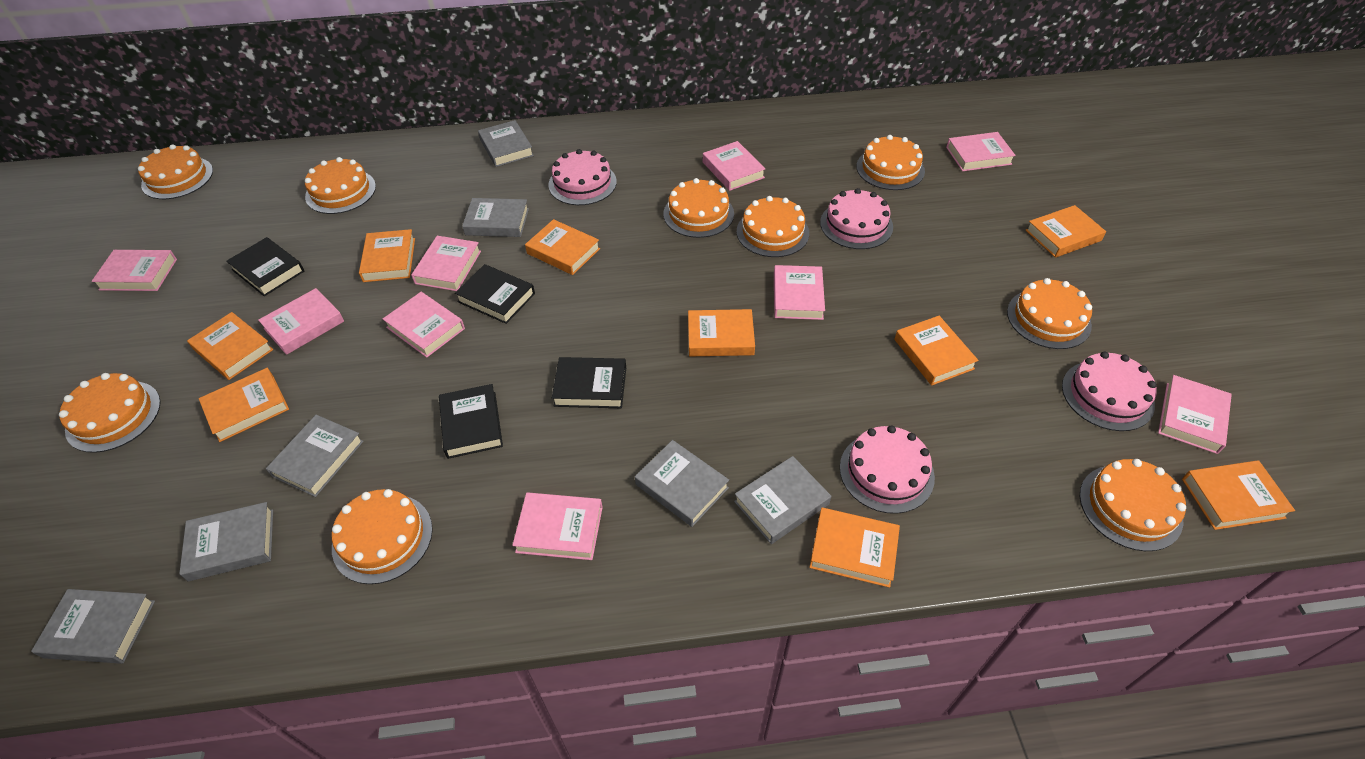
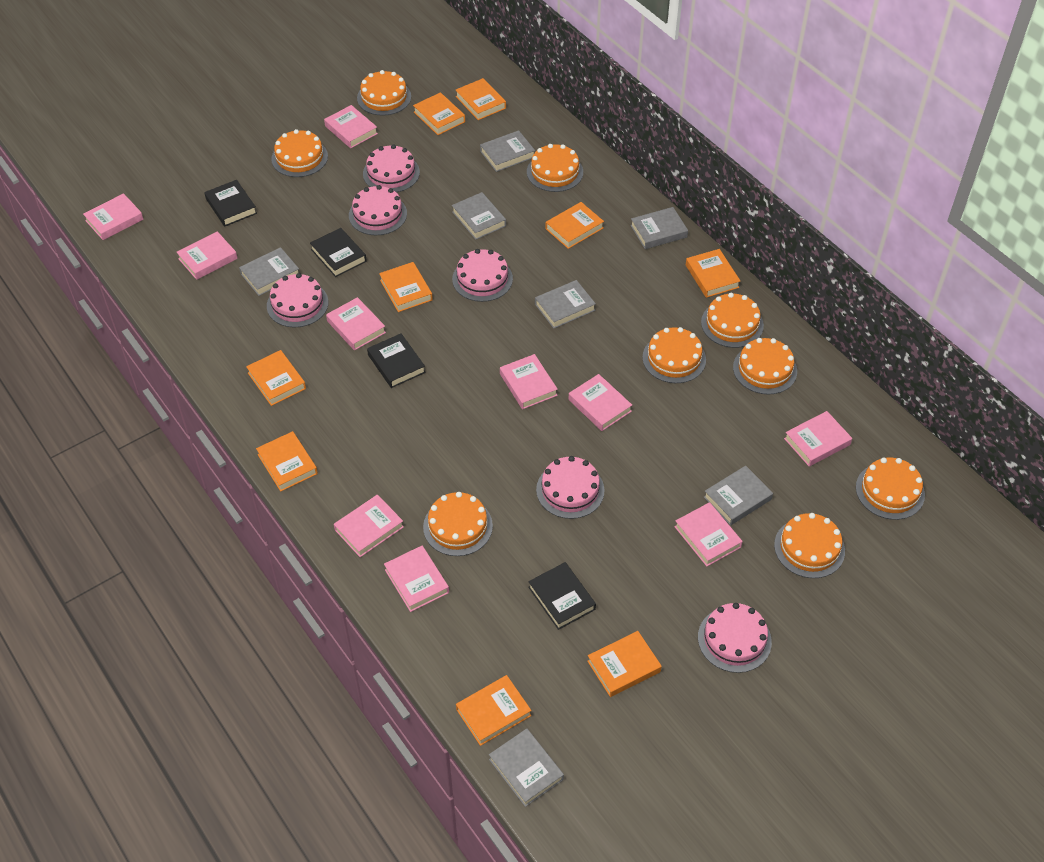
pink book: [92,250,177,291] [258,288,344,355] [383,292,465,358] [411,236,481,291] [512,492,603,560] [703,141,765,191] [774,265,825,320] [946,132,1016,171] [1158,375,1232,454] = 9 -> [83,193,144,240] [176,231,238,280] [324,105,378,148] [326,297,386,351] [334,494,404,557] [384,546,449,612] [500,354,558,409] [568,374,632,431] [675,502,743,566] [784,411,852,466] = 10
pink cake: [548,149,617,205] [820,188,893,249] [840,425,935,514] [1062,352,1157,431] = 4 -> [267,273,328,328] [349,185,407,235] [363,144,420,192] [452,249,513,302] [536,456,604,519] [698,603,772,673] = 6

